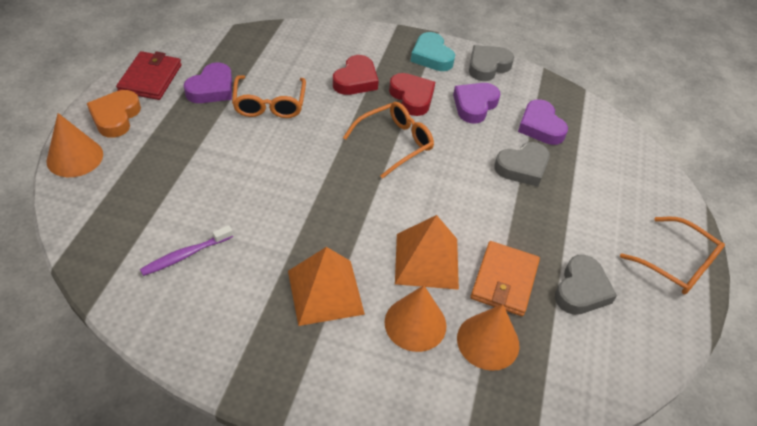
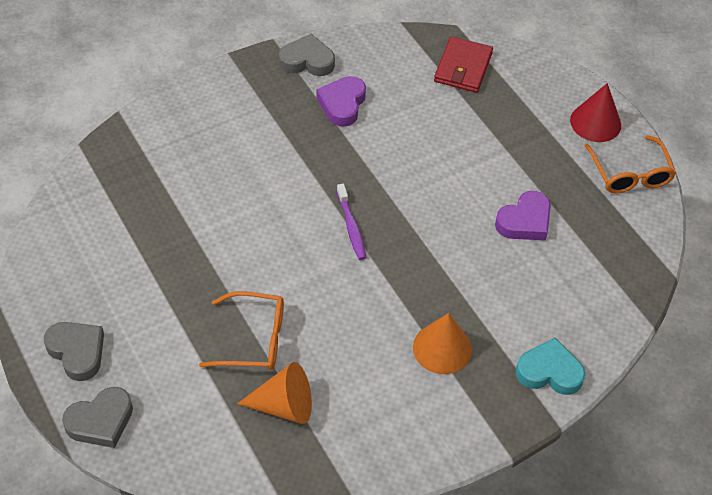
orange cone: [47,113,103,177] [384,285,447,352] [457,304,519,371] = 3 -> [237,362,312,424] [413,313,472,374] = 2
orange glasses: [232,75,306,118] [343,102,434,179] [620,217,725,295] = 3 -> [199,291,284,370] [584,135,676,193] = 2
orange heart: [87,90,141,138] = 1 -> none = 0
orange pyramid: [288,247,365,326] [395,215,459,290] = 2 -> none = 0
orange wallet: [471,241,540,316] = 1 -> none = 0
purple heart: [184,62,232,103] [453,83,501,124] [518,99,568,145] = 3 -> [316,76,366,127] [495,191,551,240] = 2
red cone: none = 0 -> [570,83,621,142] = 1
red heart: [333,55,379,95] [389,73,435,116] = 2 -> none = 0

